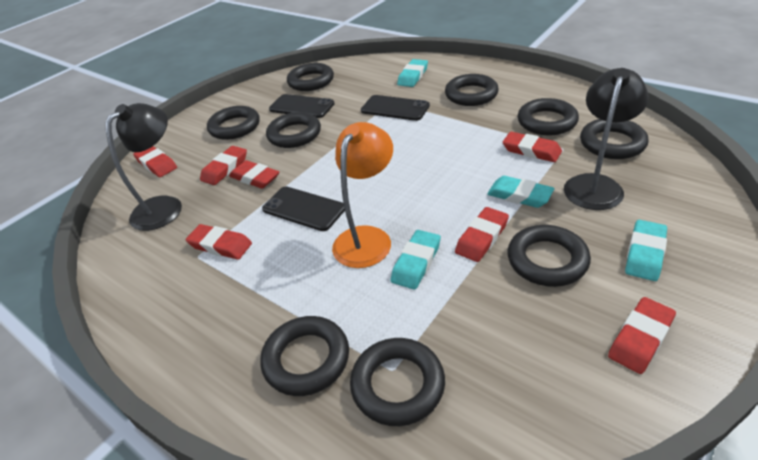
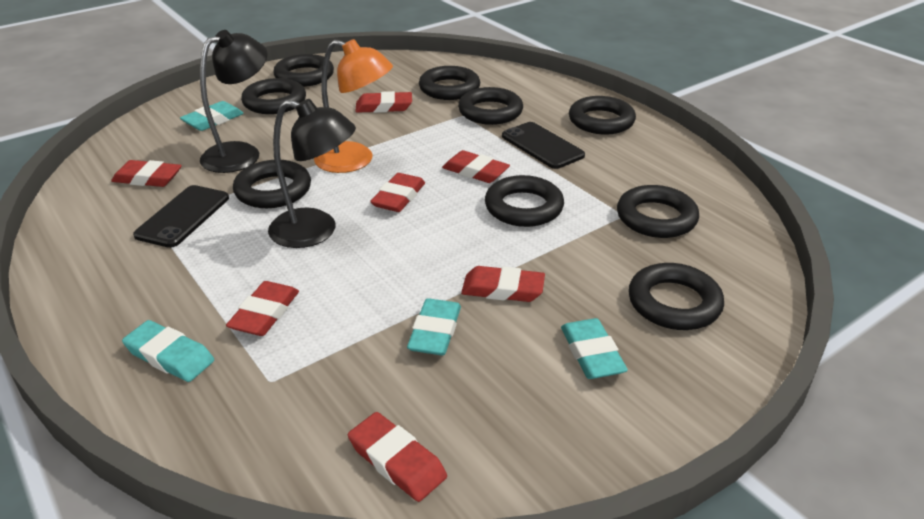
black phone: [262,186,345,231] [269,94,335,118] [361,95,430,121] = 3 -> [133,185,229,248] [502,122,585,169] = 2

